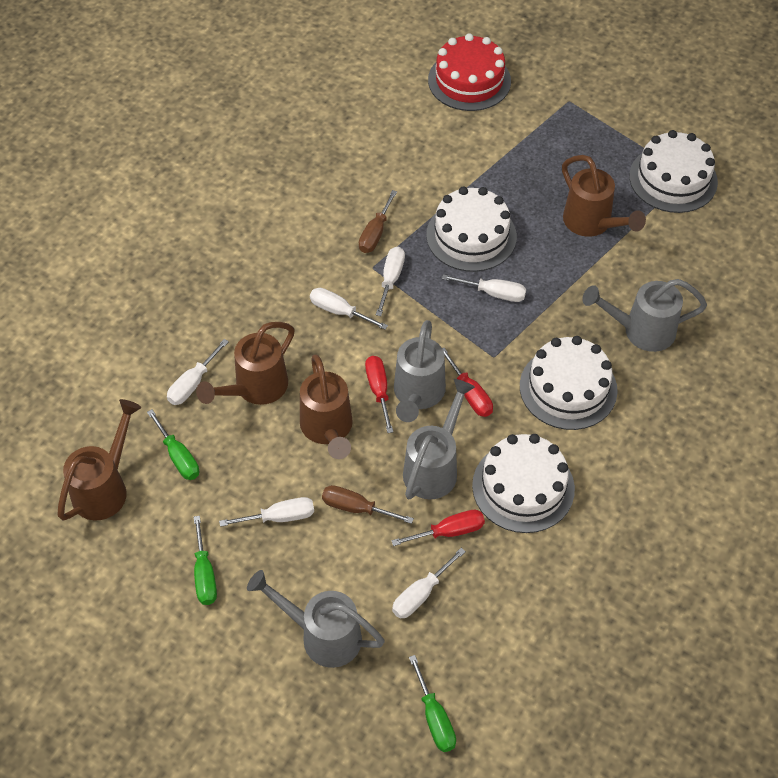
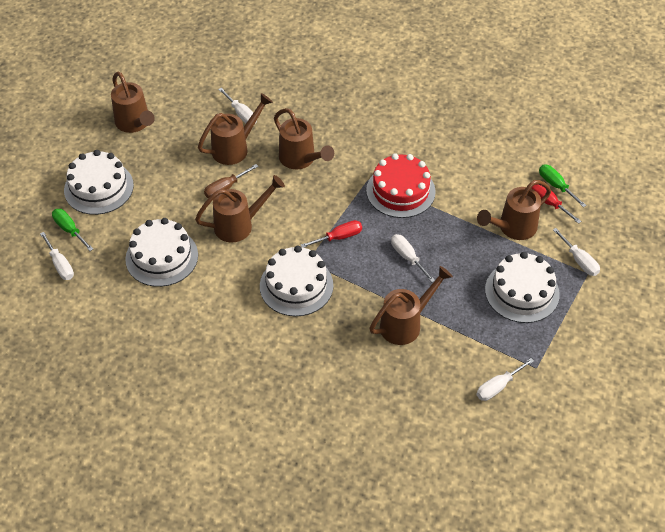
brown screwdriver: [322,485,414,524] [359,190,397,253] = 2 -> [204,164,259,198] = 1
brown watering can: [57,399,141,521] [196,322,295,405] [300,354,353,459] [562,155,646,237] = 4 -> [111,72,155,133] [195,175,285,242] [198,93,273,165] [274,108,334,169] [370,266,453,345] [477,180,551,240] = 6
green screwdriver: [147,409,199,480] [194,516,217,605] [409,655,456,752] = 3 -> [52,209,93,251] [539,165,587,207] = 2
grey watering can: [247,570,385,668] [394,320,446,422] [403,379,475,499] [582,279,707,352] = 4 -> none = 0
red screwdriver: [365,356,393,433] [391,510,485,546] [442,348,493,417] = 3 -> [301,220,362,248] [531,184,581,224] = 2
white screwdriver: [167,339,229,405] [219,497,314,527] [310,288,388,330] [376,247,405,316] [392,548,466,619] [442,274,526,302] = 6 -> [40,232,74,280] [218,88,257,123] [391,234,435,282] [477,358,534,401] [553,228,600,276] = 5

